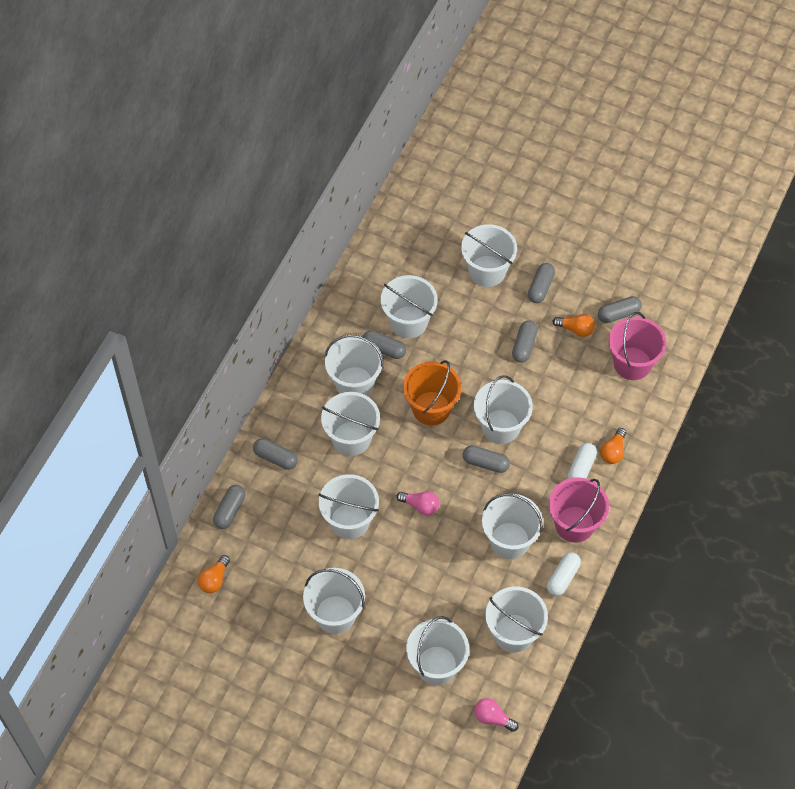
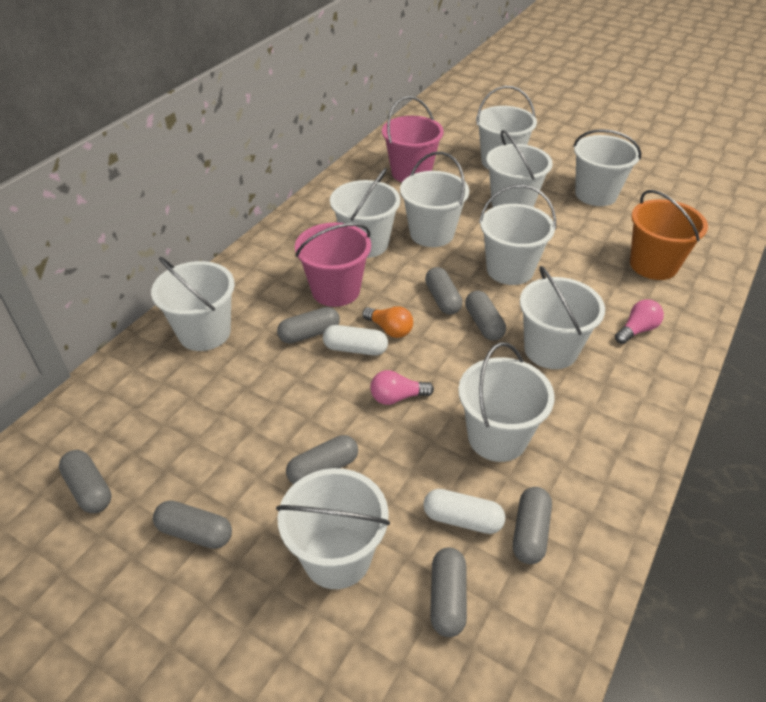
grey capsule: [213,485,245,529] [253,438,298,470] [362,330,406,359] [463,446,510,473] [512,320,538,363] [528,263,555,303] [598,296,642,323] = 7 -> [59,450,111,513] [153,500,232,549] [277,307,340,344] [286,435,358,484] [425,267,462,315] [430,548,467,637] [465,291,506,341] [513,487,552,564] = 8
orange light bulb: [198,555,230,593] [553,314,595,337] [600,428,626,464] = 3 -> [362,306,413,338] = 1

